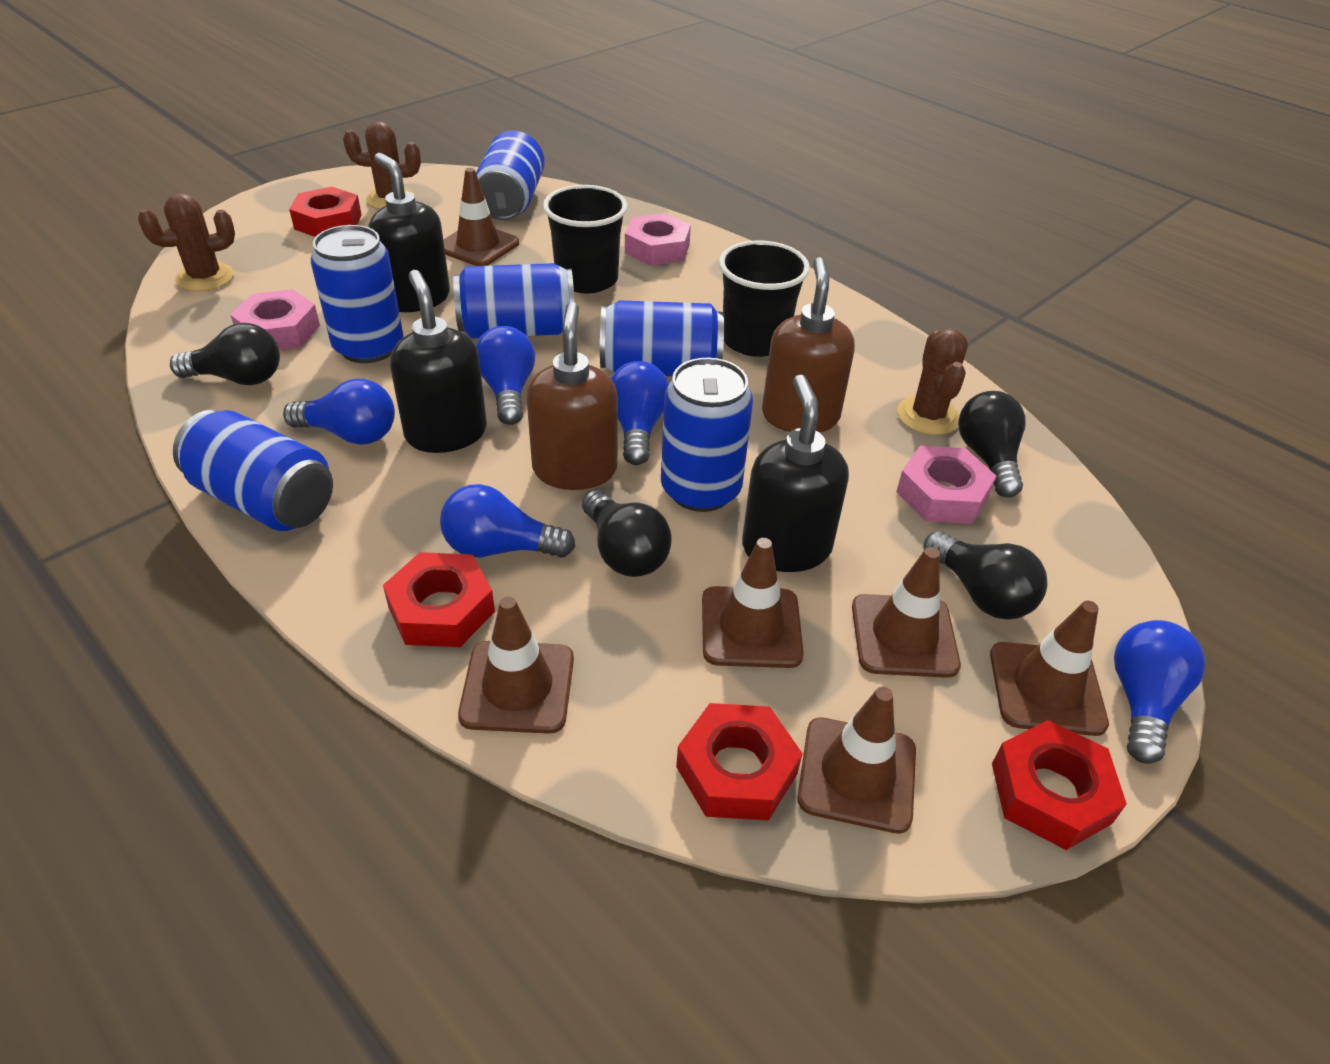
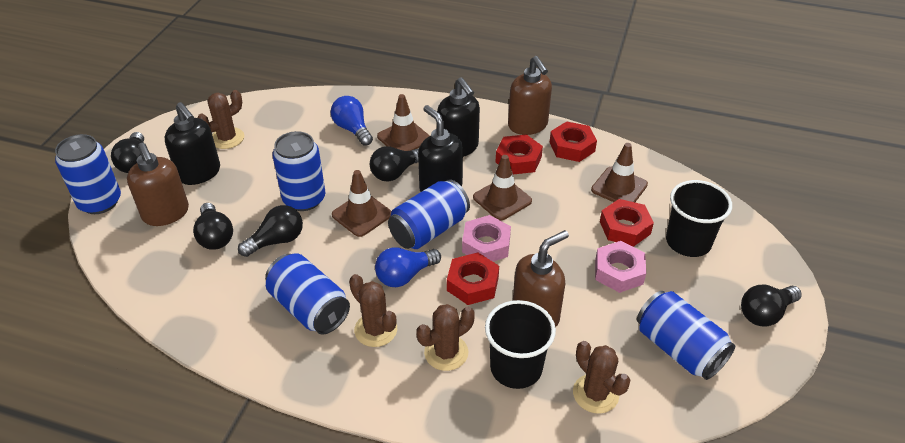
black light bulb: [170,323,280,385] [582,490,672,577] [924,531,1047,620] [958,391,1026,498] = 4 -> [111,132,144,173] [193,203,233,250] [238,205,303,257] [370,146,419,181] [741,285,802,326] = 5
blue can: [173,410,333,531] [311,225,403,363] [453,263,575,339] [476,130,544,220] [600,300,724,376] [661,358,753,512] = 6 -> [55,134,121,214] [265,254,350,335] [273,131,325,211] [388,179,470,249] [637,291,735,380] = 5
blue light bulb: [283,379,395,445] [440,484,575,558] [476,326,535,425] [611,361,669,465] [1114,620,1205,764] = 5 -> [331,96,373,146] [375,247,441,287] = 2
brown cactus: [138,193,235,292] [343,121,421,209] [897,328,968,435] = 3 -> [197,90,244,149] [349,274,397,347] [416,304,475,371] [573,341,631,414] = 4
brown soap dispenser: [526,302,618,490] [762,257,855,433] = 2 -> [127,143,189,226] [508,56,552,135] [513,230,569,327] = 3
brown traffic cone: [443,168,519,266] [458,596,574,734] [702,538,804,668] [797,687,916,834] [852,547,961,678] [990,601,1109,736] = 6 -> [332,170,391,237] [377,94,430,151] [473,155,532,220] [591,143,648,202] = 4
pink nut: [231,289,320,350] [625,213,691,266] [896,446,996,524] = 3 -> [462,215,511,261] [595,241,646,293] = 2

